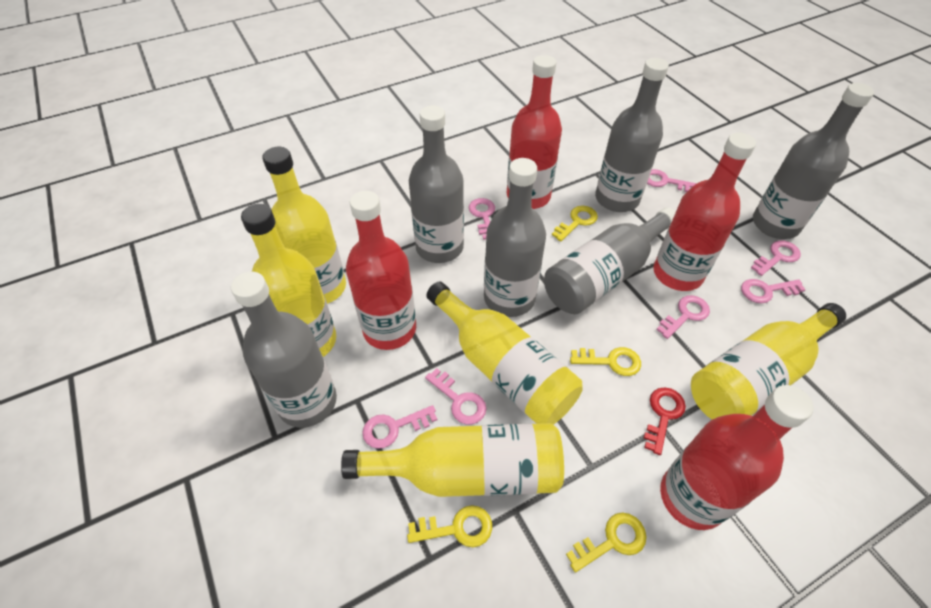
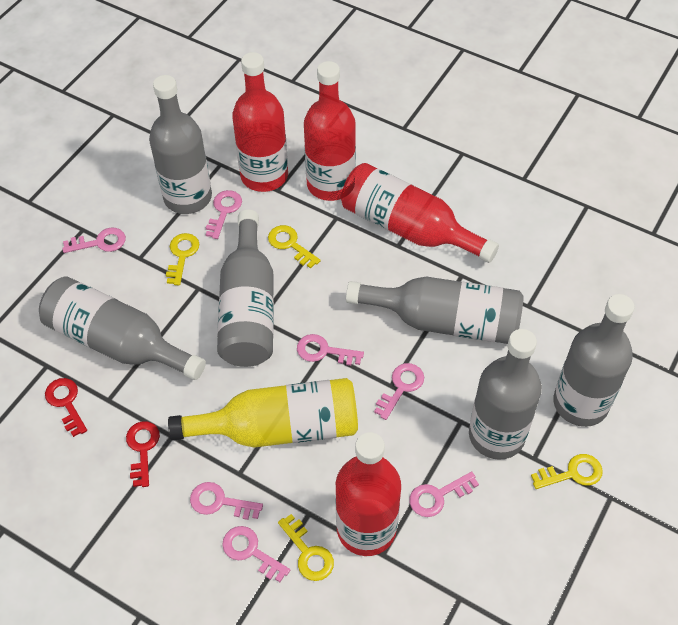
red key: [644,387,686,455] = 1 -> [45,378,87,437] [126,421,160,487] = 2
yellow bottle: [241,204,336,357] [262,147,346,304] [341,423,564,497] [426,281,583,425] [691,303,846,419] = 5 -> [168,378,358,448] = 1

